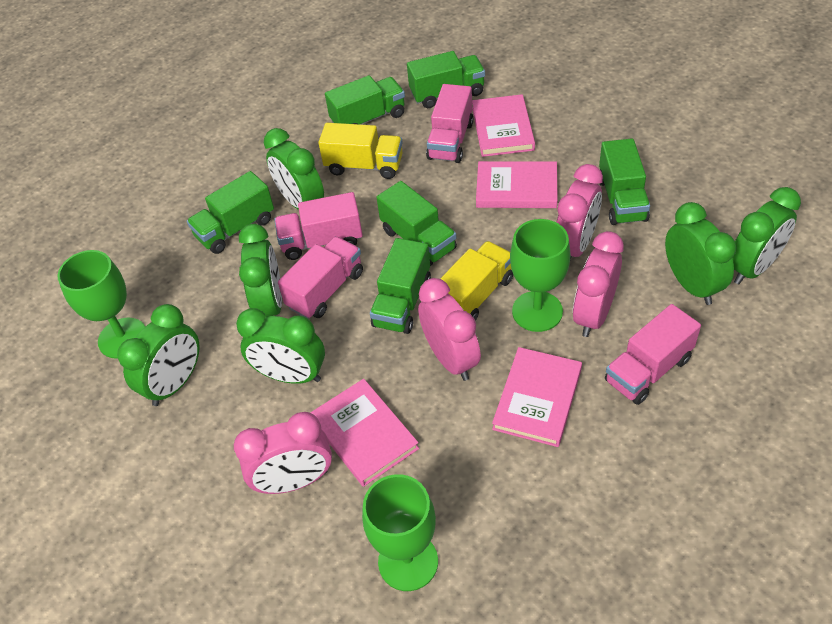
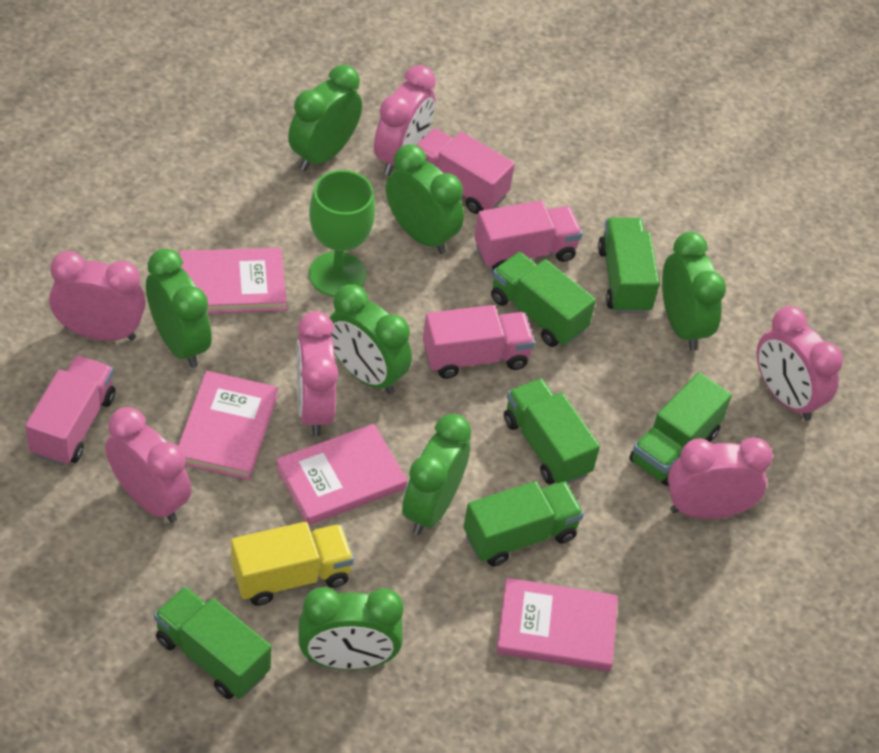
green clock: [117,304,200,406] [236,308,325,384] [239,224,282,316] [264,128,324,210] [665,202,736,305] [733,187,801,284] = 6 -> [146,248,212,368] [288,65,362,171] [298,587,404,670] [329,285,412,394] [386,144,464,254] [402,414,471,535] [662,232,726,351] = 7
green goblet: [58,250,145,359] [362,474,438,591] [510,219,571,332] = 3 -> [309,170,375,297] = 1
pink clock: [234,412,332,494] [418,278,481,381] [556,164,603,260] [573,231,624,337] = 4 -> [49,251,146,341] [105,407,191,523] [296,311,338,436] [374,65,436,176] [668,437,773,519] [757,306,843,421] = 6
yellow truck: [318,123,403,179] [440,241,513,321] = 2 -> [231,522,354,606] = 1

